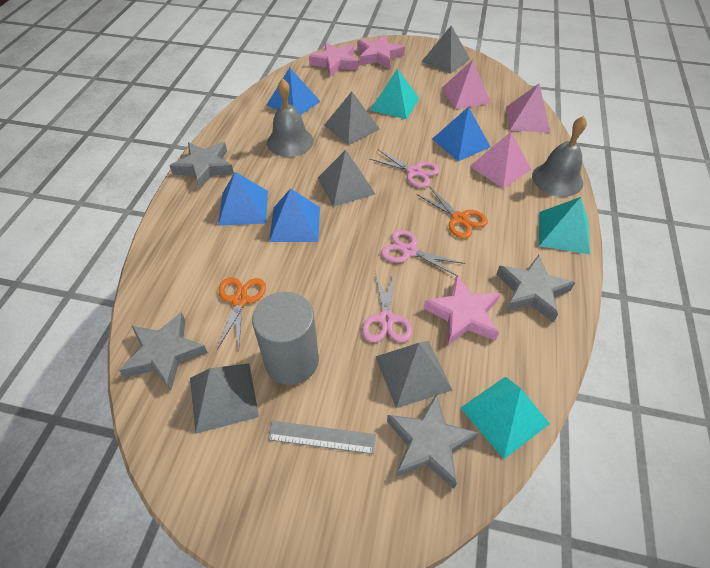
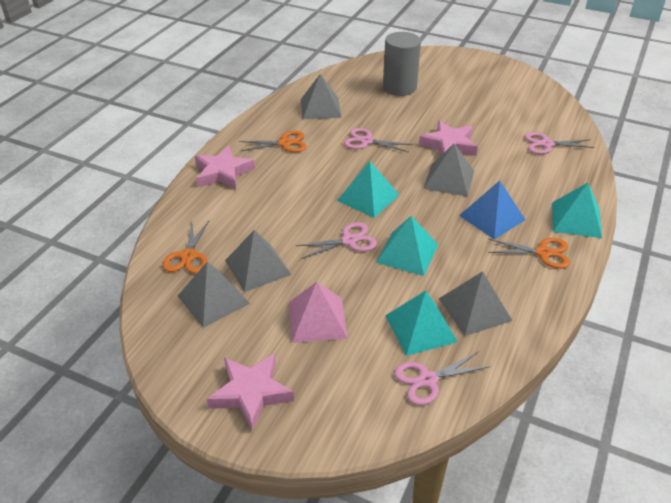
blue pyramid: [218,172,268,226] [267,68,321,115] [269,188,320,242] [432,107,490,161] = 4 -> [459,180,526,240] = 1
grey bell: [267,79,314,157] [532,116,587,197] = 2 -> none = 0
grey ruler: [268,421,376,454] = 1 -> none = 0
grey star: [119,312,208,391] [170,142,234,189] [387,394,479,489] [496,255,575,323] = 4 -> none = 0
orange scissors: [217,277,266,351] [417,186,488,239] = 2 -> [163,221,209,274] [239,131,307,152] [488,238,570,269] = 3
pink pyramid: [442,60,491,109] [470,132,532,189] [506,84,551,133] = 3 -> [289,282,348,343] = 1
pink scissors: [362,271,412,342] [370,149,440,188] [381,229,465,277] = 3 -> [295,222,377,259] [344,128,413,152] [394,351,491,405] [525,132,595,154] = 4
turquoise pyramid: [370,68,419,119] [461,377,550,459] [539,197,590,254] = 3 -> [337,161,399,218] [376,216,438,276] [385,290,458,356] [552,183,602,238] = 4

